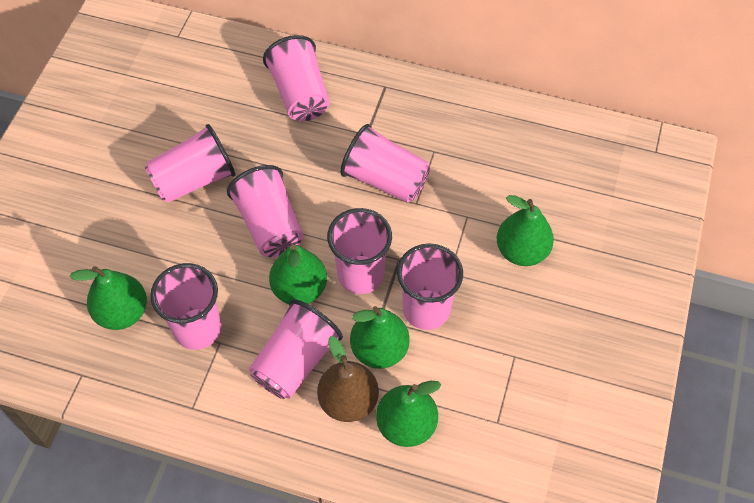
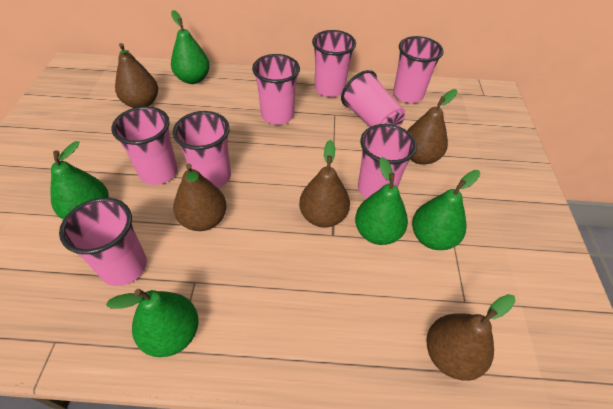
brown pear: [317,336,379,422] = 1 -> [115,43,158,108] [173,164,227,231] [299,140,350,228] [407,89,457,165] [426,294,515,381] = 5

